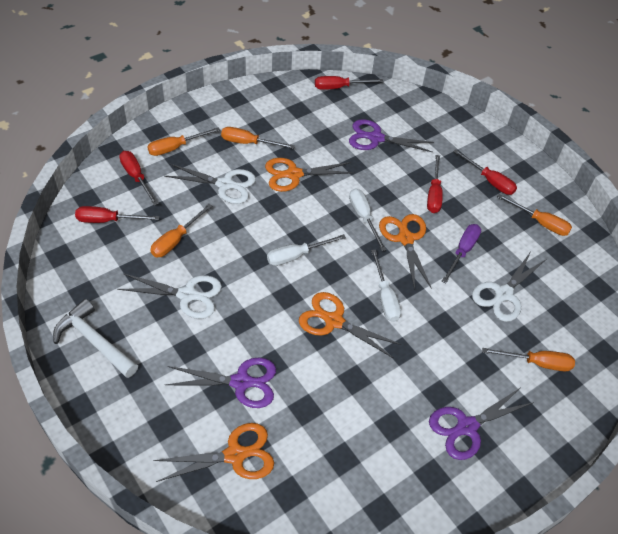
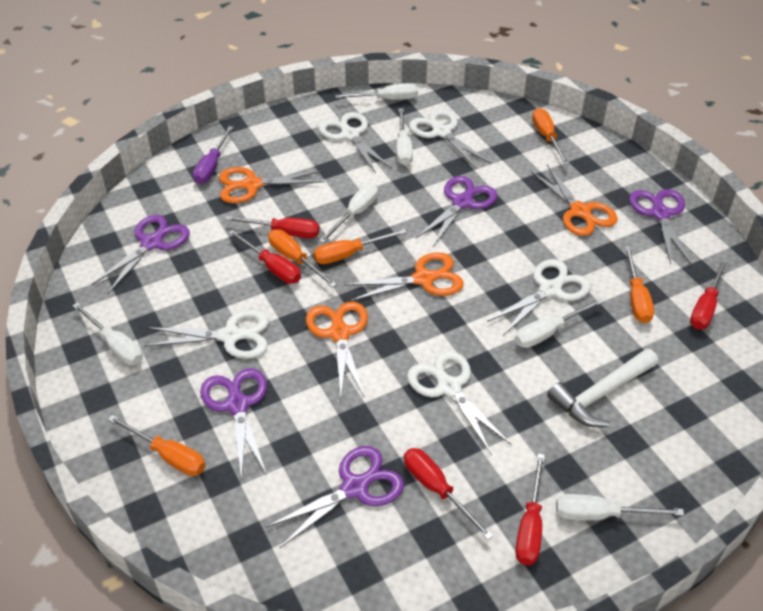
purple scissors: [166,358,276,408] [349,119,434,152] [429,388,534,460] = 3 -> [91,215,190,294] [200,368,267,481] [265,446,404,548] [415,176,497,247] [629,189,691,265] = 5
white scissors: [117,274,222,319] [164,164,256,204] [472,252,545,322] = 3 -> [144,310,269,359] [319,112,392,174] [407,351,512,455] [409,109,491,169] [487,259,591,335] = 5
white screwdriver: [267,234,346,266] [349,188,386,251] [371,250,401,322] = 3 -> [72,302,143,365] [319,184,378,243] [335,83,418,100] [396,108,413,165] [515,298,603,348] [556,494,684,521] = 6

